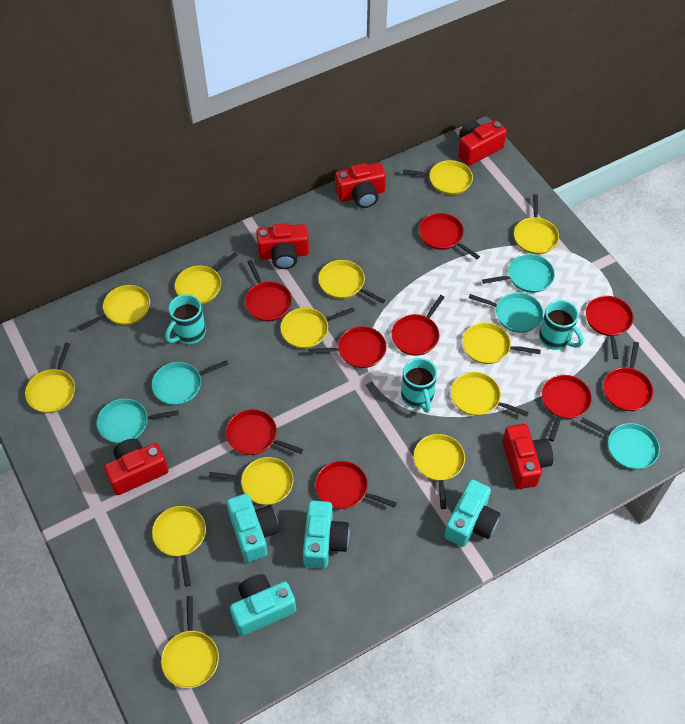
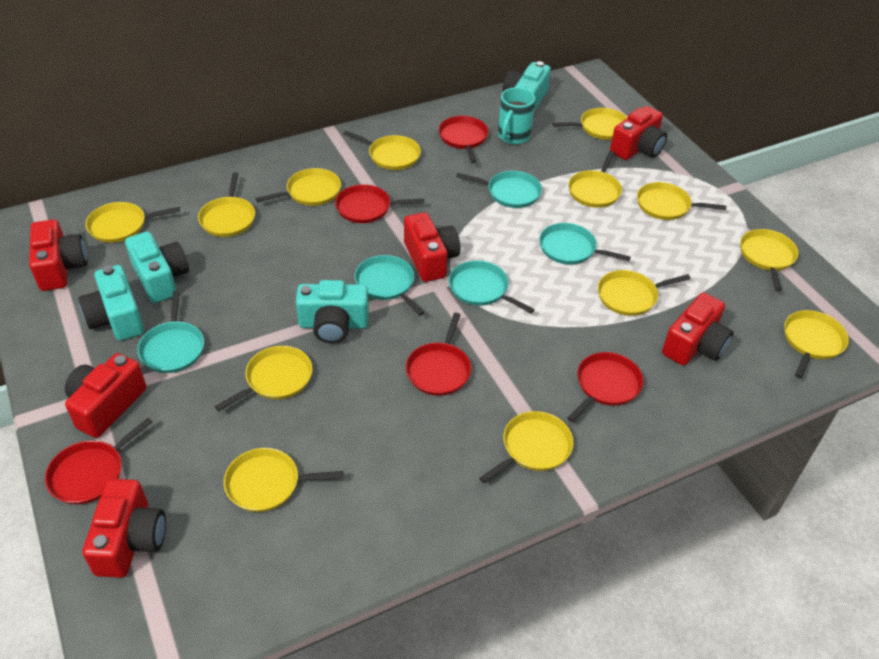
red camera: [104,439,169,495] [256,223,309,269] [335,162,386,208] [458,120,507,166] [502,424,553,489] = 5 -> [29,219,88,291] [65,353,146,438] [82,479,166,578] [404,212,460,282] [610,106,667,160] [662,292,734,366] = 6
red pan: [226,409,303,455] [245,260,292,321] [308,326,387,368] [315,461,397,509] [391,295,445,356] [419,213,480,259] [542,375,592,441] [586,296,633,359] [603,342,653,411] = 9 -> [45,418,153,505] [335,184,424,223] [406,313,471,396] [438,116,489,163] [567,352,644,422] = 5
turquoise mug: [165,294,206,344] [401,358,437,413] [539,300,583,350] = 3 -> [498,87,535,144] = 1

